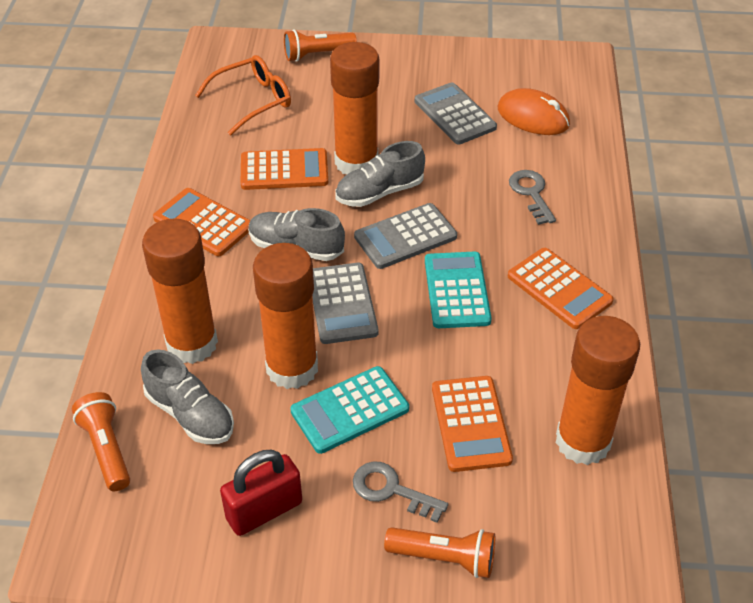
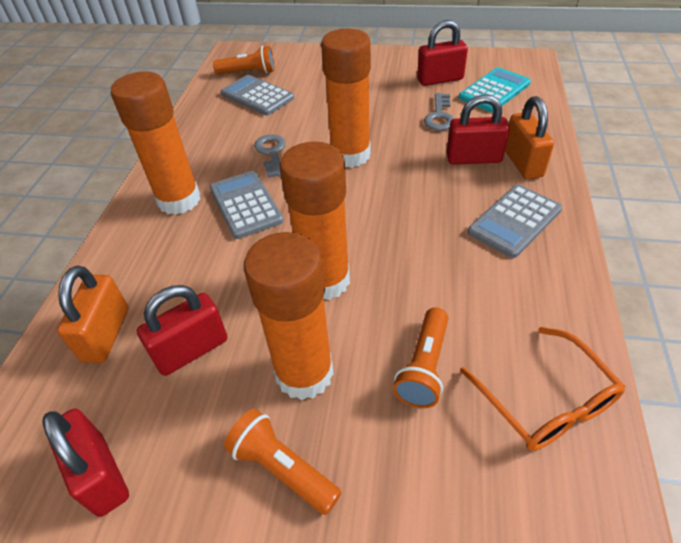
grey shoe: [141,349,234,444] [248,208,345,261] [335,141,425,207] = 3 -> none = 0
orange calculator: [153,188,250,256] [241,148,328,190] [432,376,513,472] [508,248,614,329] = 4 -> none = 0
orange mouse: [497,88,570,135] = 1 -> none = 0
orange padlock: none = 0 -> [57,266,128,363] [505,96,554,179] = 2
red padlock: [220,450,302,536] = 1 -> [42,408,129,517] [137,285,227,376] [417,20,468,86] [446,94,510,164] = 4
turquoise calculator: [290,366,409,454] [425,251,492,328] = 2 -> [458,67,531,112] = 1

